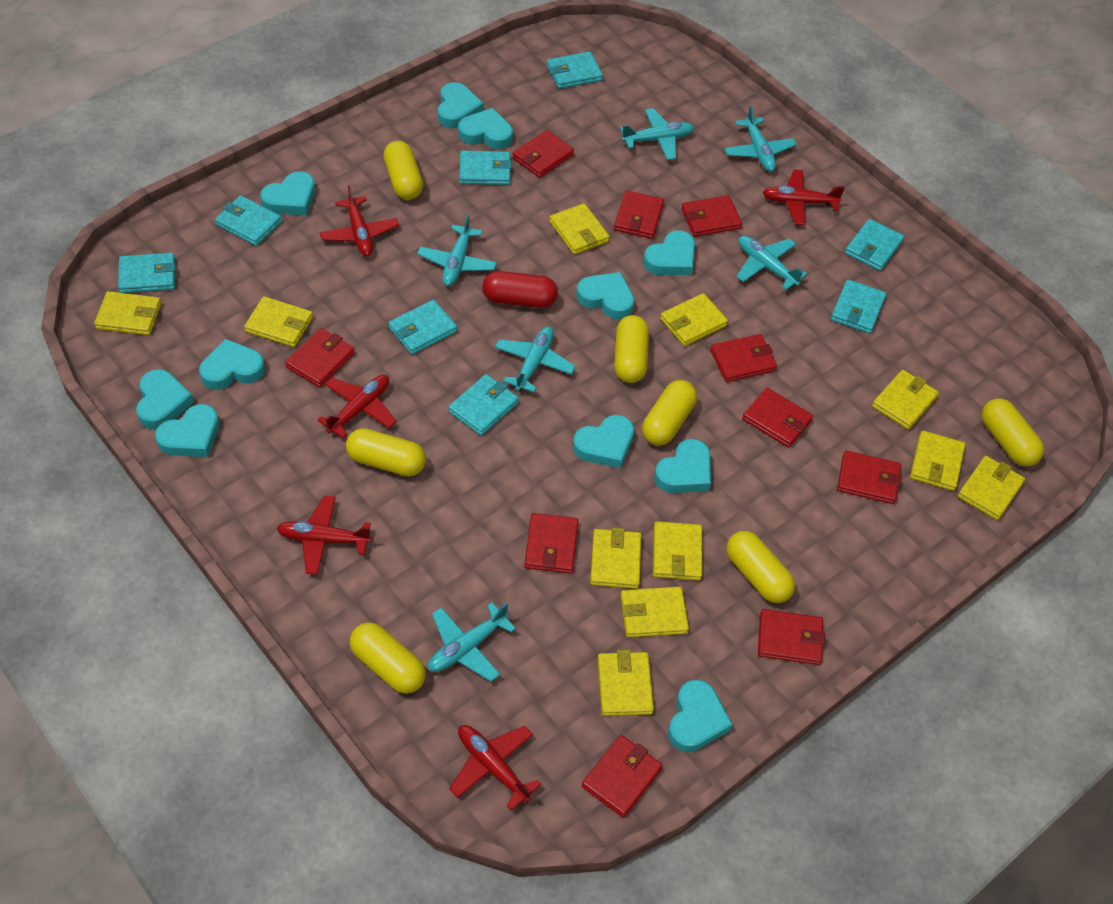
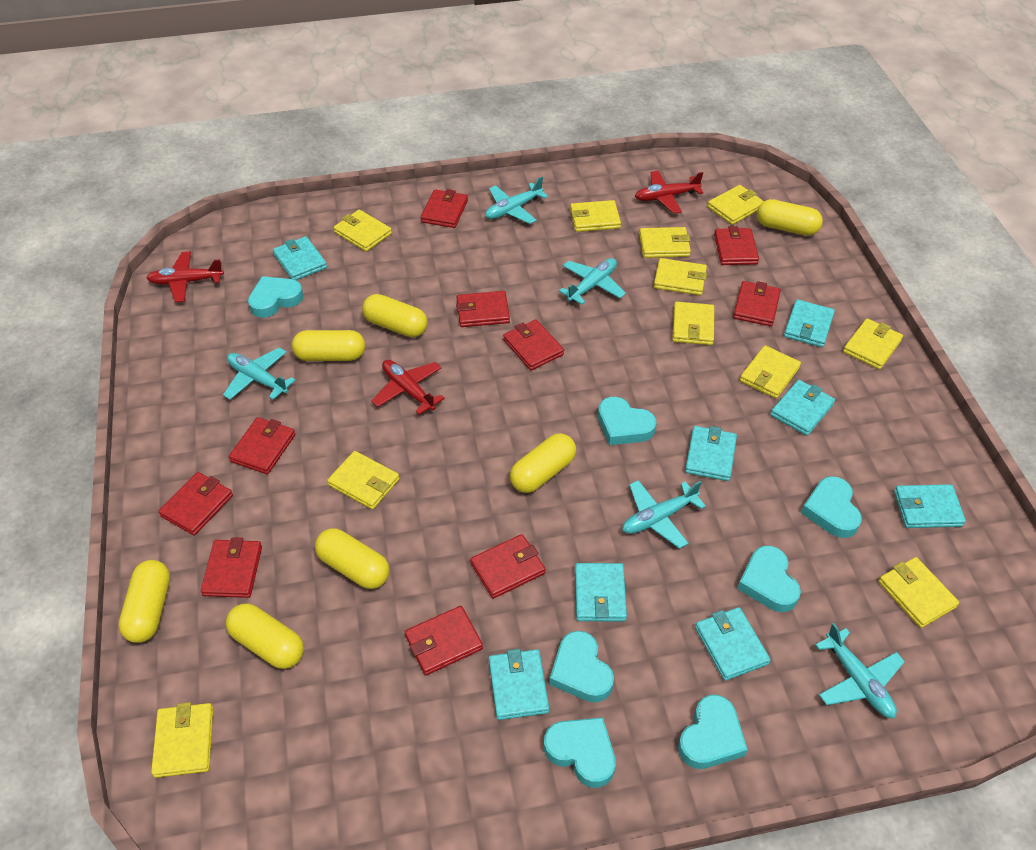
red capsule: [482,271,558,308] = 1 -> none = 0
red plane: [277,495,372,575] [317,375,397,439] [320,185,399,256] [449,725,542,810] [763,170,845,225] = 5 -> [147,252,224,302] [372,360,445,415] [635,171,703,214] = 3
turquoise heart: [136,369,194,429] [155,404,219,457] [199,339,265,390] [261,171,315,215] [438,82,484,128] [458,108,513,149] [573,415,634,468] [576,272,635,319] [643,230,695,275] [654,439,711,493] [668,680,733,752] = 11 -> [248,276,303,318] [544,717,616,788] [549,631,614,702] [598,397,657,445] [678,695,748,769] [737,546,801,612] [801,476,862,538] = 7
turquoise plane: [417,214,497,286] [428,603,516,682] [495,327,576,392] [620,108,694,160] [724,106,797,172] [736,236,807,290] = 6 -> [223,347,296,400] [485,177,548,224] [559,258,626,305] [622,480,706,549] [815,623,905,718] = 5

